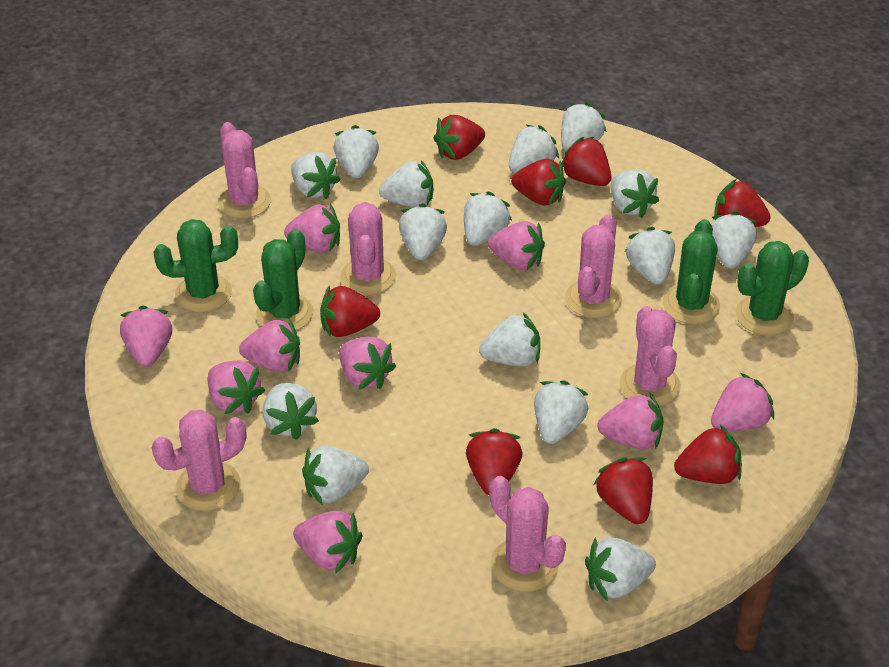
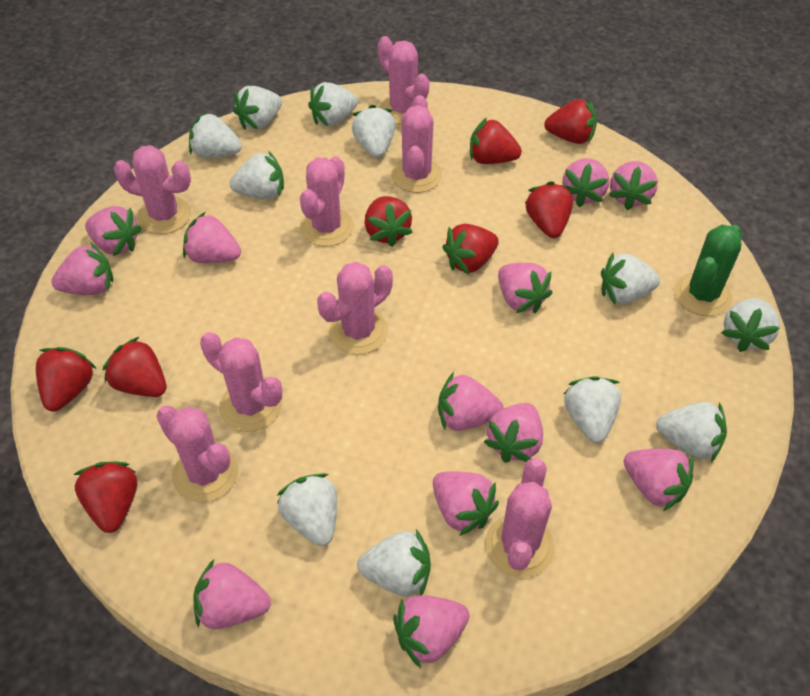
green cactus: [154,219,238,312] [253,229,314,330] [663,219,720,324] [735,241,809,335] = 4 -> [674,225,742,316] = 1
pink cactus: [152,410,246,511] [218,122,271,218] [340,202,396,295] [489,476,566,592] [565,214,622,318] [620,306,681,406] = 6 -> [114,145,191,234] [156,406,239,502] [200,332,282,432] [300,156,354,246] [317,262,393,355] [377,36,430,125] [391,95,442,193] [485,458,555,578] = 8
pink strawberry: [120,305,172,367] [208,360,265,414] [239,319,300,372] [284,204,340,253] [293,511,363,573] [339,337,396,389] [488,221,545,270] [597,393,664,449] [711,373,774,431] = 9 -> [51,242,113,295] [85,206,142,256] [183,212,241,263] [193,559,271,629] [393,595,470,668] [433,471,499,536] [438,372,504,431] [484,403,543,463] [498,263,553,313] [562,158,609,207] [609,161,658,210] [624,449,694,511] = 12
white strawberry: [263,383,319,440] [291,152,341,199] [302,446,369,505] [334,125,379,178] [379,160,433,207] [399,203,447,260] [464,191,512,246] [479,312,540,366] [509,125,559,173] [534,380,588,444] [561,102,607,150] [585,537,656,601] [611,169,659,218] [625,227,675,284] [711,211,757,269] = 15 -> [189,112,242,158] [230,151,284,199] [233,86,282,130] [277,473,337,546] [308,82,358,126] [352,105,396,158] [357,529,431,596] [564,376,621,443] [601,253,660,304] [656,402,727,462] [721,298,780,352] = 11

